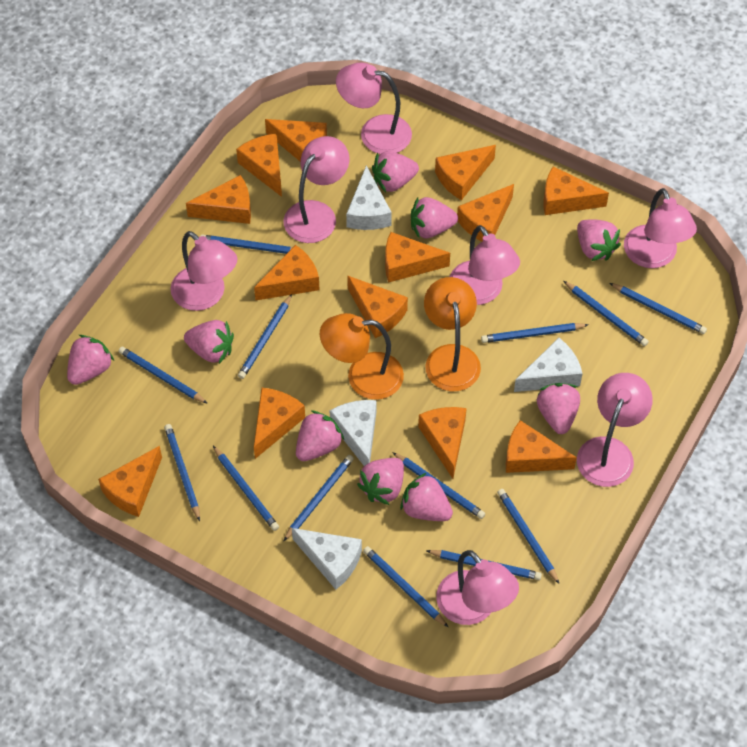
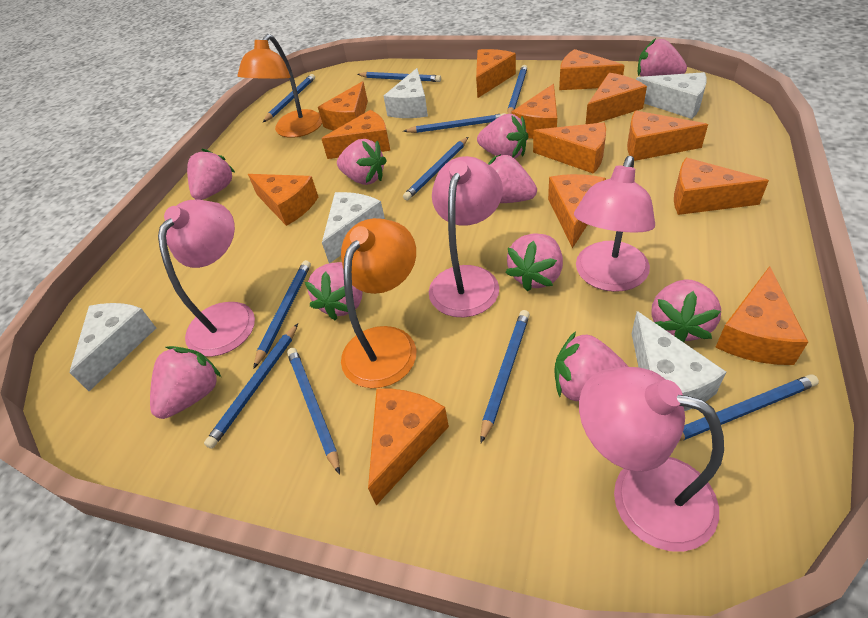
blue pencil: [118,347,208,404] [164,424,200,521] [200,234,292,254] [213,446,279,531] [238,294,292,379] [283,455,354,541] [363,546,449,628] [392,452,485,519] [426,550,542,580] [481,323,589,343] [497,489,559,584] [564,281,649,346] [610,283,707,334] = 13 -> [204,324,298,449] [253,260,311,369] [263,74,315,122] [287,348,340,475] [357,72,441,82] [403,113,505,133] [403,137,468,201] [480,310,530,443] [507,65,527,114] [679,374,819,441] = 10
pink lamp: [171,231,237,311] [284,136,349,243] [336,63,412,154] [436,550,519,625] [450,225,520,305] [577,373,653,487] [624,188,697,268] = 7 -> [158,199,255,357] [429,156,503,317] [574,156,655,292] [579,367,724,552] = 4
pink strawberry: [67,335,114,385] [184,320,234,364] [296,411,344,461] [357,458,404,505] [372,151,419,193] [400,473,453,521] [411,197,458,238] [537,383,580,434] [577,219,621,261] = 9 -> [150,346,221,419] [187,149,235,200] [305,262,362,320] [337,139,387,185] [477,114,528,159] [488,154,537,203] [505,234,563,291] [554,331,629,401] [638,38,687,77] [651,279,721,342] = 10
white cheese: [292,528,362,589] [330,400,376,466] [346,165,392,230] [514,338,583,392] = 4 -> [70,303,156,391] [322,192,385,263] [384,68,428,118] [631,311,726,411] [636,72,707,119] = 5

